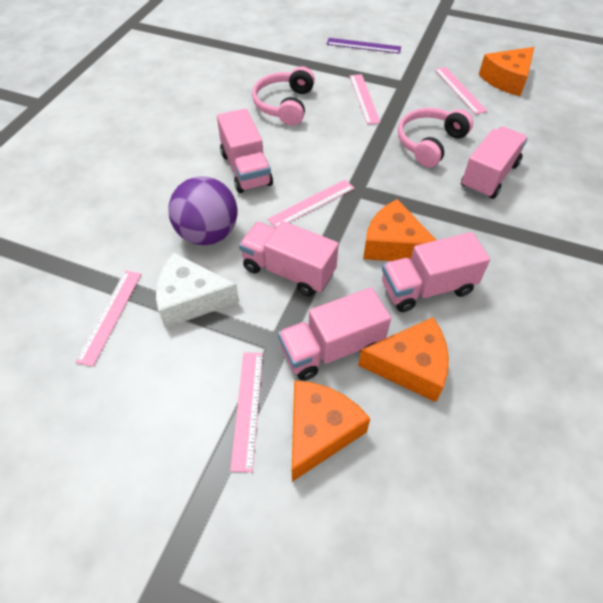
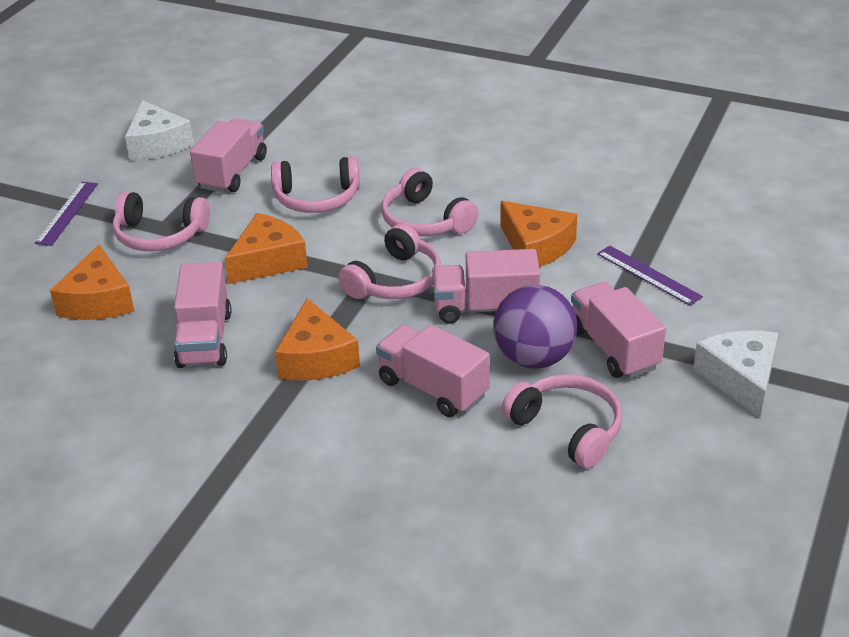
pink headphones: [252,66,315,126] [398,108,473,167] = 2 -> [113,191,210,251] [271,157,360,213] [338,224,441,299] [381,168,479,236] [502,374,622,468] = 5
pink ruler: [75,271,141,367] [230,352,263,472] [267,180,355,228] [350,74,380,124] [435,67,487,114] = 5 -> none = 0
purple ruler: [327,38,401,54] = 1 -> [35,182,98,246] [597,245,703,306] = 2
white cheese: [156,253,239,328] = 1 -> [125,100,194,160] [693,330,778,418] = 2

